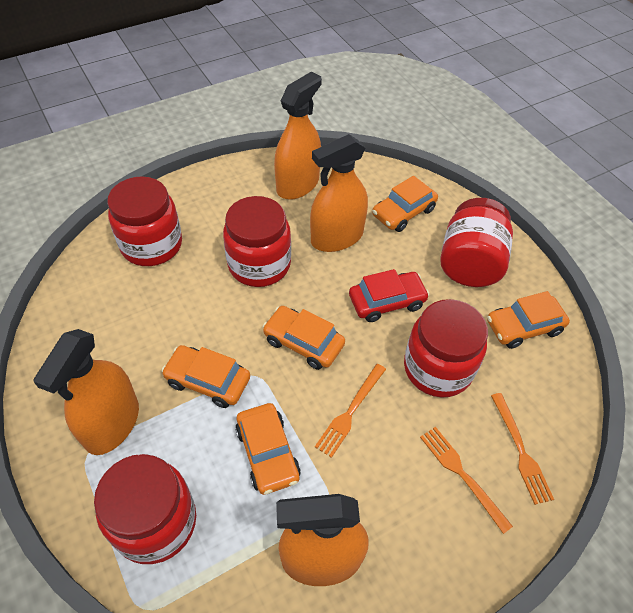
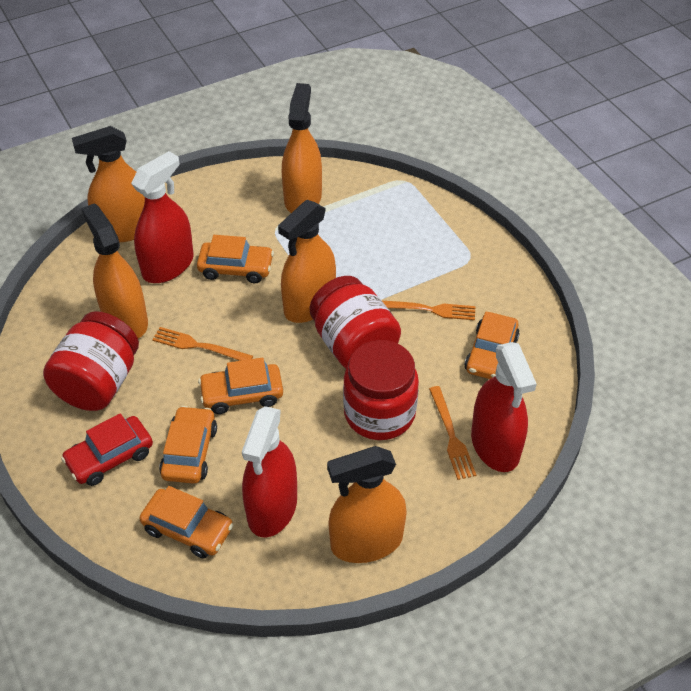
orange spray bottle: [33,329,139,455] [274,72,322,200] [276,494,369,586] [310,134,368,252] = 4 -> [72,126,145,243] [81,203,148,338] [278,200,336,323] [282,83,322,213] [327,446,407,563] = 5
red jar: [94,454,196,564] [107,176,182,266] [223,196,291,287] [404,299,488,397] [440,198,513,287] = 5 -> [43,311,139,411] [309,276,401,368] [343,340,419,440] = 3
red spray bottle: none = 0 -> [131,151,193,283] [242,406,297,538] [471,342,537,472] = 3

